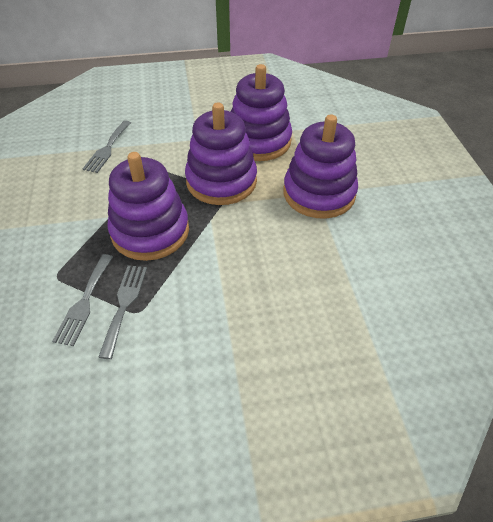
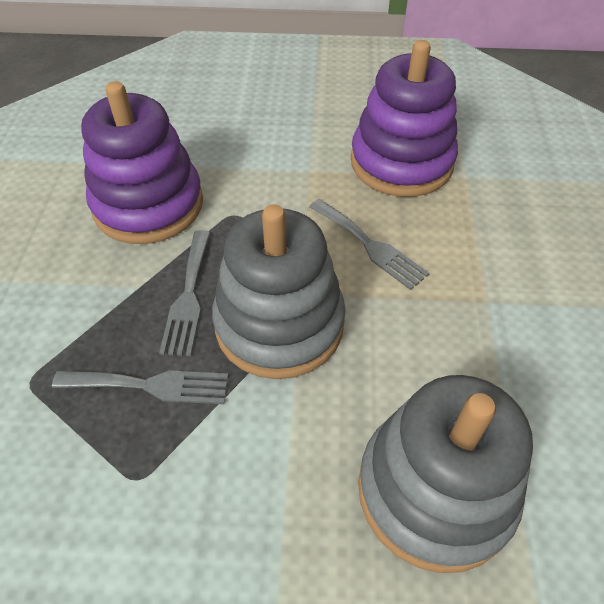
grey stacking toy: none = 0 -> [212,204,346,379] [358,375,533,573] = 2
purple stacking toy: [107,152,189,261] [185,102,257,205] [231,64,292,161] [284,114,358,219] = 4 -> [81,81,203,244] [351,40,458,197] = 2

